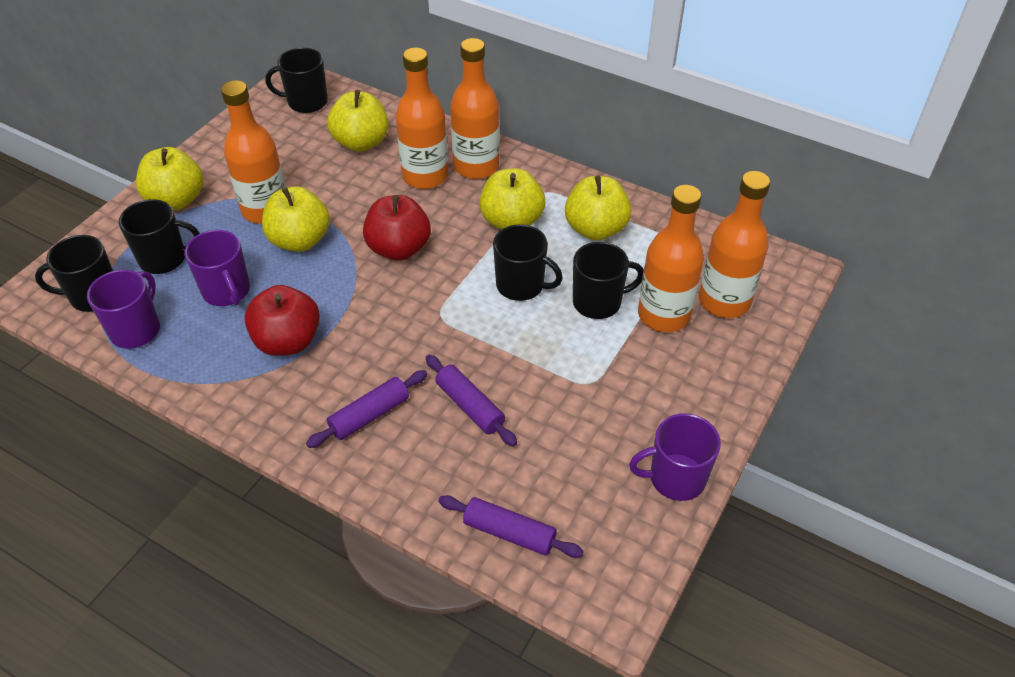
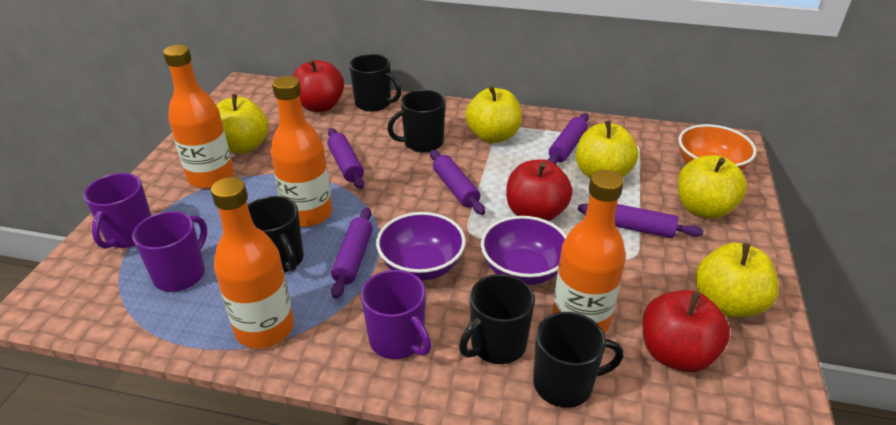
orange bottle: [221,80,286,224] [396,47,448,189] [450,38,500,179] [638,185,704,332] [699,171,770,318] = 5 -> [163,45,234,189] [211,177,294,348] [271,76,332,227] [552,170,626,334] = 4
orange bowl: none = 0 -> [678,124,757,171] = 1
purple bowl: none = 0 -> [376,212,466,281] [481,216,567,285] = 2
purple rolling pin: [306,370,427,448] [426,355,517,446] [438,495,584,558] = 3 -> [327,128,364,189] [331,208,373,299] [430,150,485,215] [548,113,589,165] [578,204,704,238] = 5
red apple: [244,285,320,356] [363,195,431,261] = 2 -> [292,59,344,112] [506,159,573,221] [643,290,730,372] = 3

